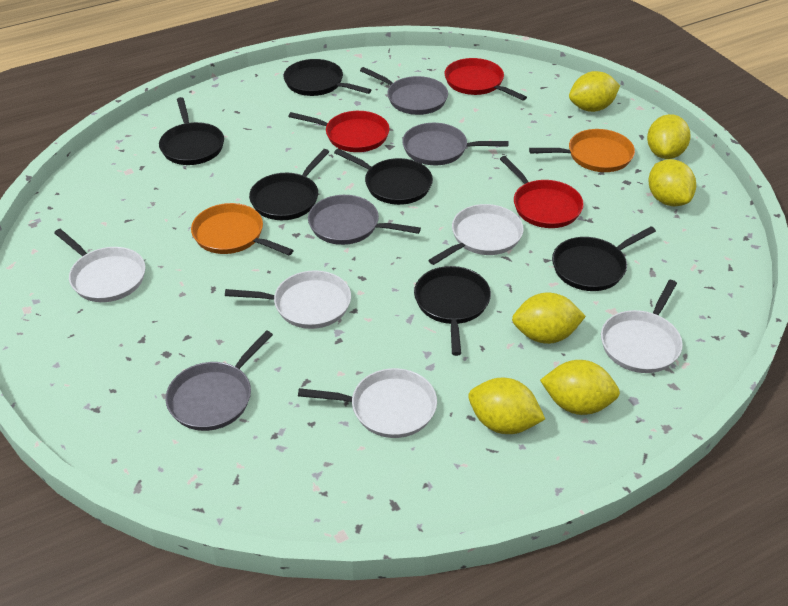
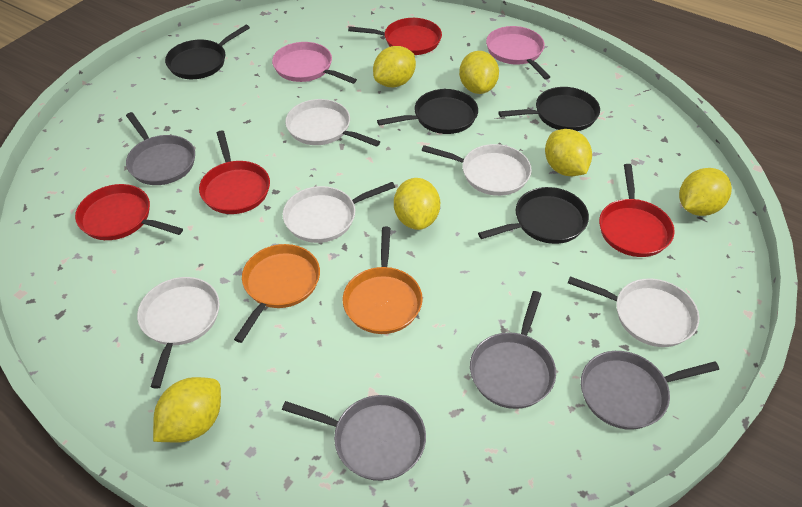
black pan: [159,97,224,165] [249,149,329,220] [283,59,371,96] [334,149,433,205] [414,266,491,356] [552,226,656,291] = 6 -> [165,25,250,79] [377,89,478,134] [478,187,589,244] [498,87,600,131] = 4
pink pan: none = 0 -> [272,42,357,84] [486,26,550,80] = 2
red pan: [288,111,389,152] [445,58,527,101] [500,156,584,228] = 3 -> [75,184,183,240] [199,130,270,214] [348,18,442,55] [599,164,675,257] = 4

